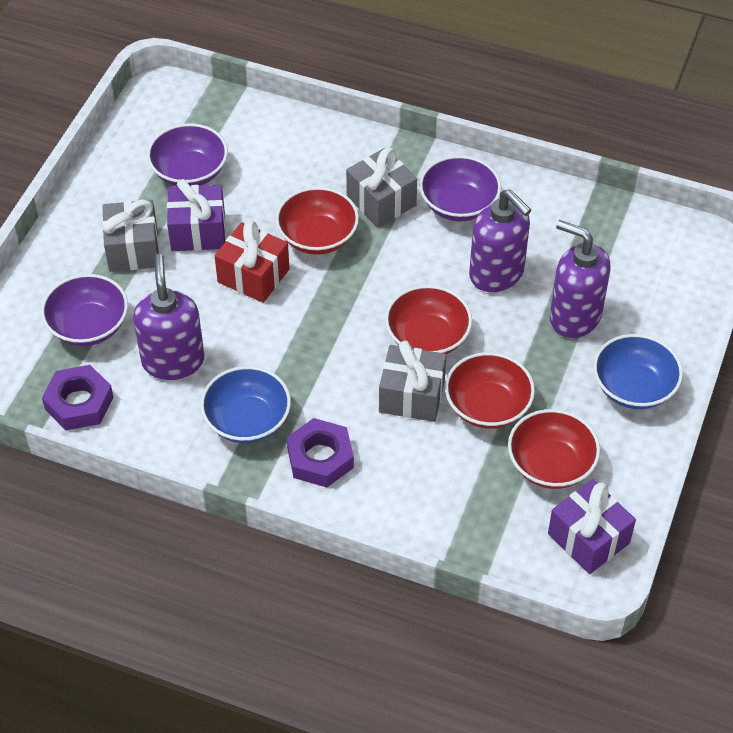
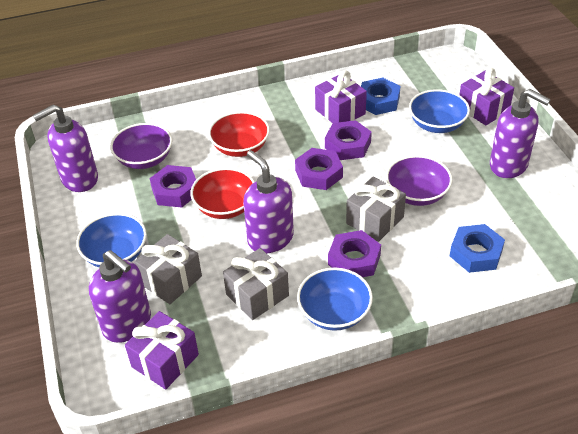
blue bowl: [200,366,291,443] [593,334,683,409] = 2 -> [76,213,147,267] [297,267,373,331] [409,89,470,133] = 3
blue nut: none = 0 -> [361,78,401,115] [450,224,505,273] = 2
purple bowl: [41,274,128,346] [147,123,228,187] [419,155,501,221] = 3 -> [110,123,172,169] [386,155,452,206] = 2
purple gift: [167,179,226,251] [548,479,636,574] = 2 -> [125,311,199,389] [315,70,367,123] [459,68,514,125] = 3
purple nut: [42,365,113,430] [287,418,354,487] = 2 -> [150,165,196,208] [295,148,343,190] [325,120,372,160] [328,230,381,277] = 4
purple soap dispenser: [133,254,204,380] [469,189,531,292] [550,220,610,338] = 3 -> [33,104,98,192] [89,250,151,343] [243,150,294,253] [490,89,551,178] = 4
red bowl: [276,187,359,255] [385,285,472,354] [445,352,535,429] [508,409,600,489] = 4 -> [190,168,255,219] [208,111,270,157] = 2
red gift: [215,220,289,303] = 1 -> none = 0

